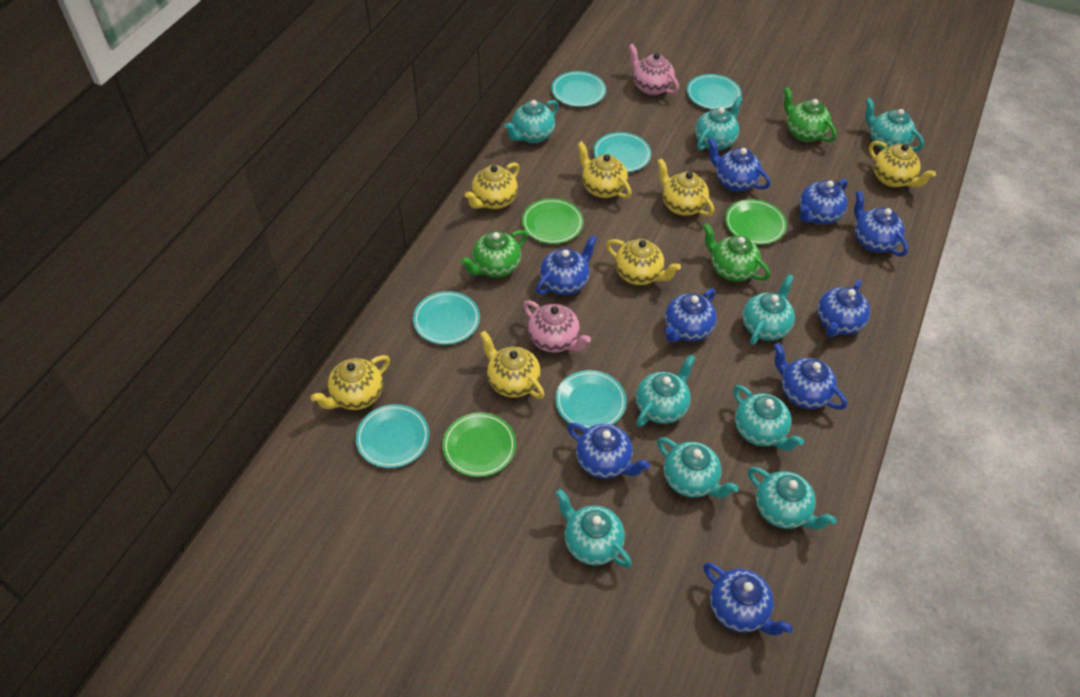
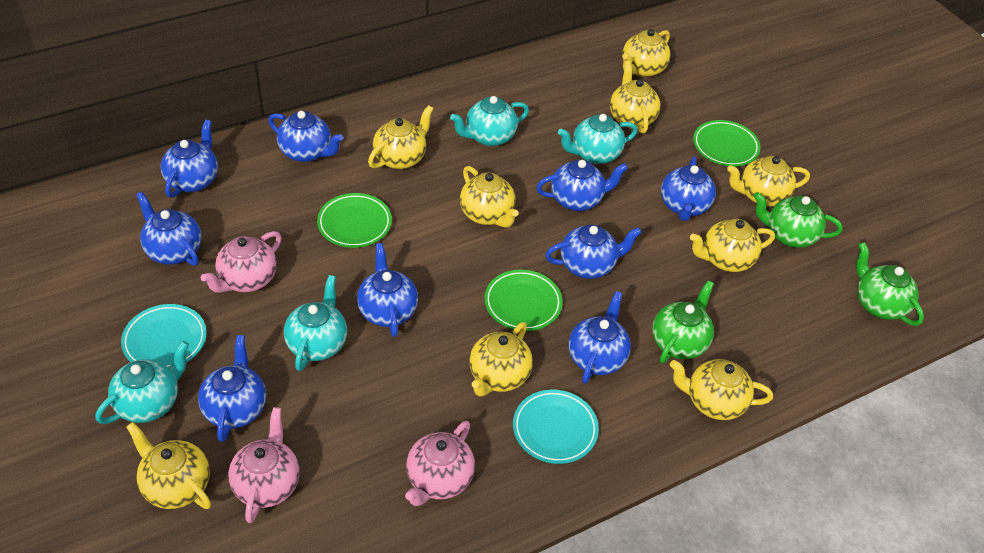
pink teapot: [523,300,591,353] [628,43,679,95] = 2 -> [201,231,281,293] [228,407,300,523] [405,421,475,506] = 3
turquoise plate: [356,404,429,468] [413,291,480,345] [551,71,606,107] [555,370,627,429] [593,132,651,172] [687,74,742,110] = 6 -> [121,304,207,368] [513,389,599,464] = 2
turquoise teapot: [504,100,559,143] [556,489,632,568] [636,354,695,427] [657,437,739,498] [695,96,743,150] [733,385,804,451] [743,274,795,345] [748,467,837,529] [865,98,924,151] = 9 -> [96,341,189,424] [284,275,347,371] [450,96,529,146] [558,114,637,164] = 4
yellow teapot: [311,355,390,410] [465,162,520,209] [480,331,545,399] [577,141,632,199] [606,239,681,285] [657,158,714,216] [869,141,936,187] = 7 -> [126,422,211,509] [368,105,434,169] [460,166,518,228] [469,322,533,397] [610,61,661,134] [622,29,671,77] [670,359,773,420] [690,219,775,272] [727,156,810,206] = 9

